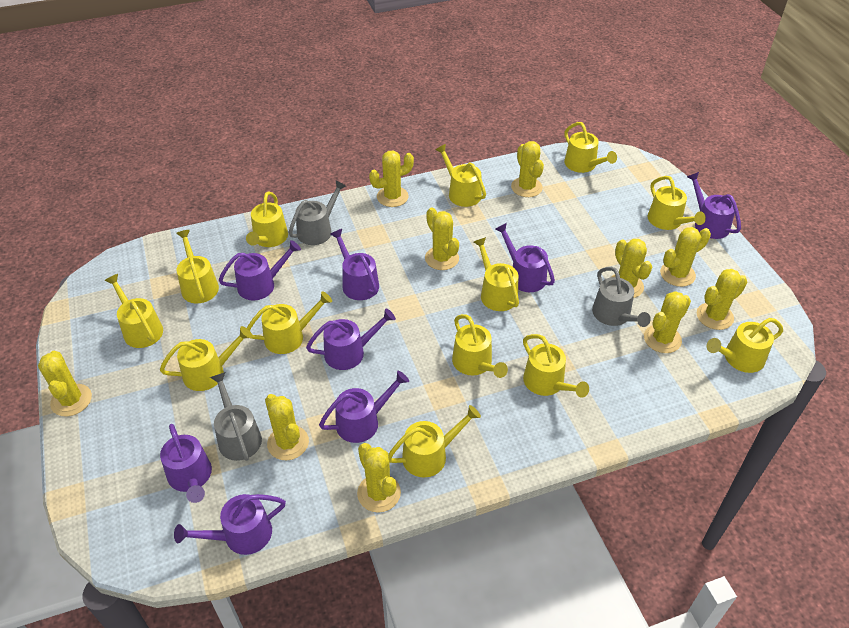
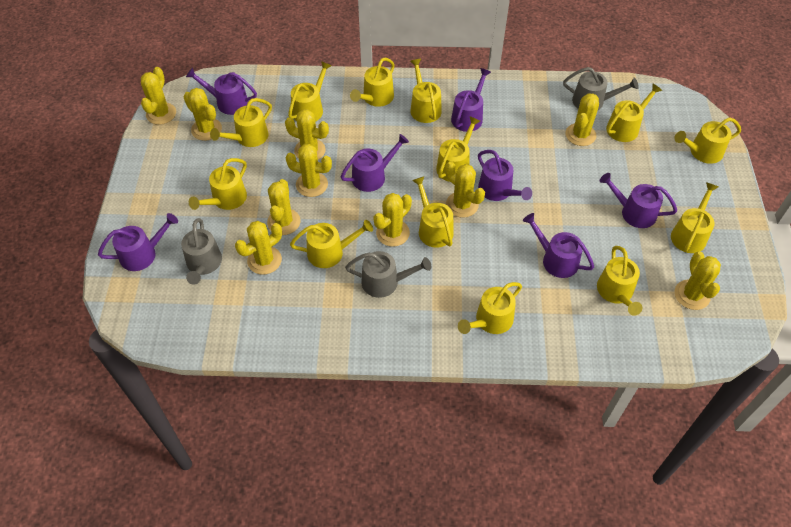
purple watering can: [160,424,212,503] [174,494,286,555] [219,240,301,301] [306,308,396,370] [319,371,409,443] [330,229,379,300] [495,223,555,292] [687,172,741,239] = 8 -> [98,213,178,271] [186,67,257,115] [341,134,409,192] [451,68,491,132] [478,150,532,201] [523,213,594,278] [599,173,677,228] = 7

